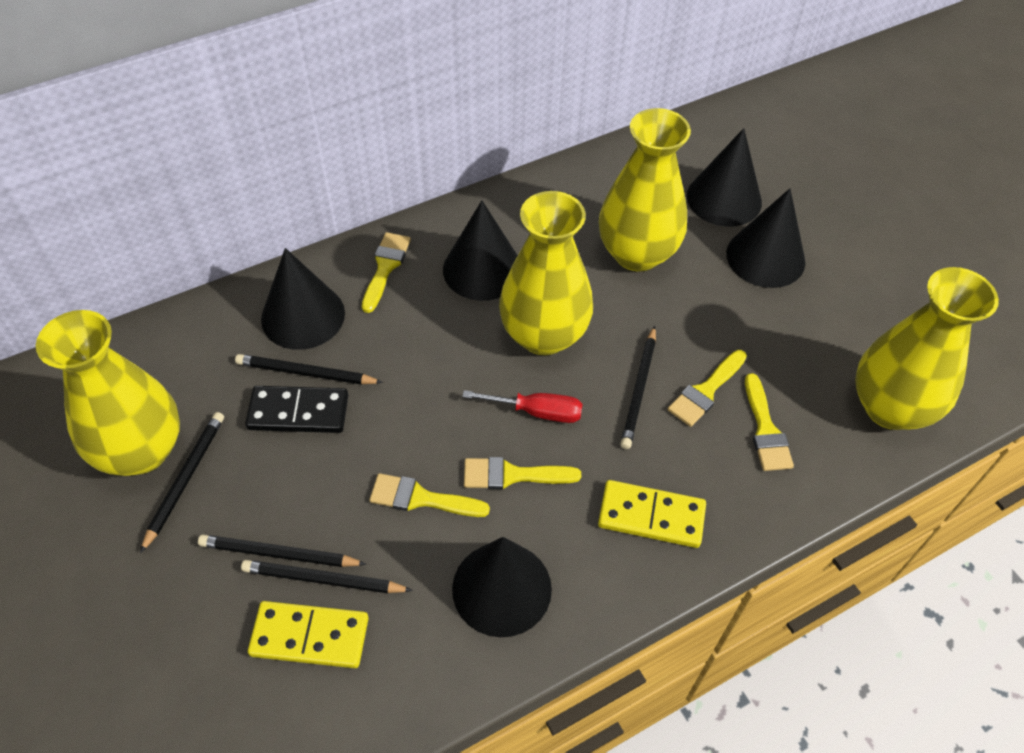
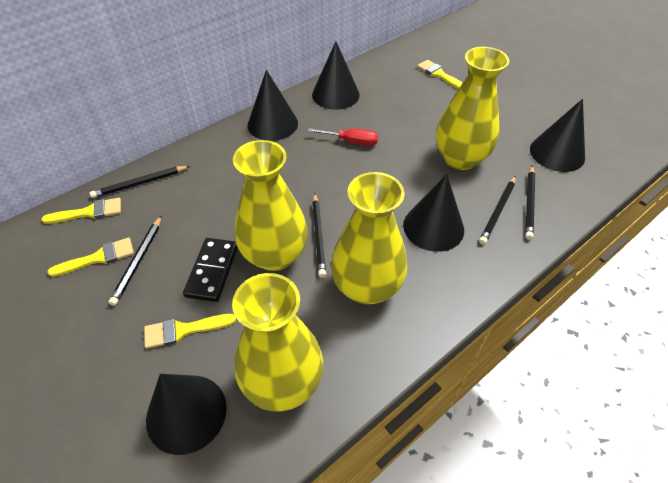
yellow brush: [362,232,411,313] [369,473,490,517] [464,457,581,489] [668,350,747,427] [745,373,794,471] = 5 -> [42,198,121,224] [47,238,134,277] [144,314,236,349] [417,60,463,89] = 4
yellow domino: [248,601,369,668] [598,480,706,548] = 2 -> none = 0

